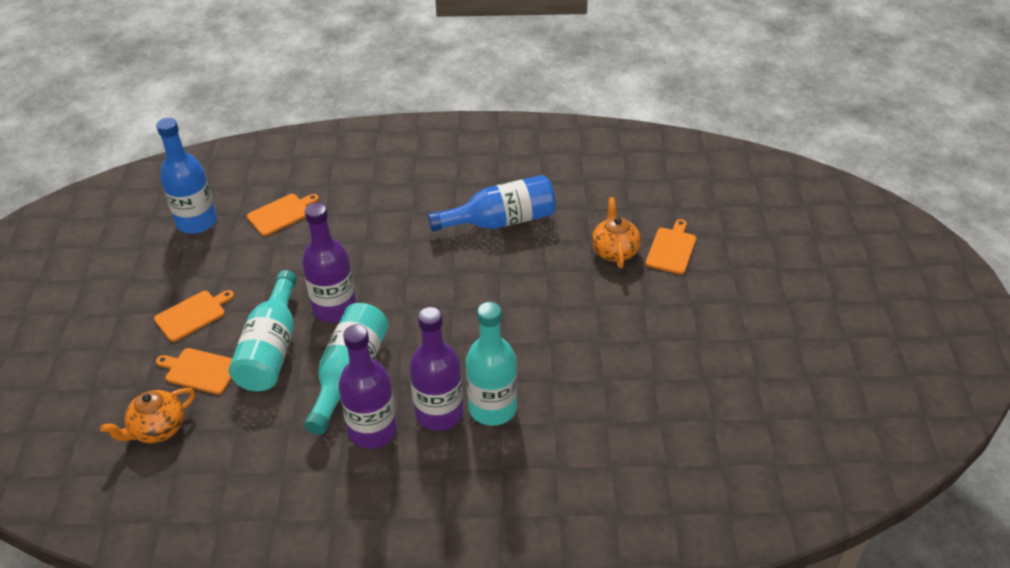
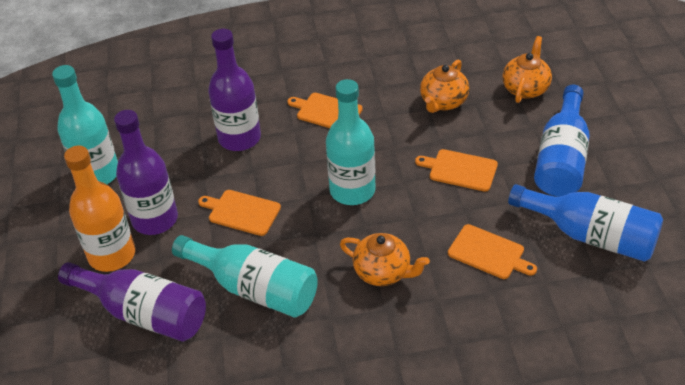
orange bottle: none = 0 -> [64,146,135,272] = 1
orange teapot: [100,388,195,443] [592,197,641,268] = 2 -> [340,233,430,286] [420,60,469,113] [502,36,552,103] = 3

